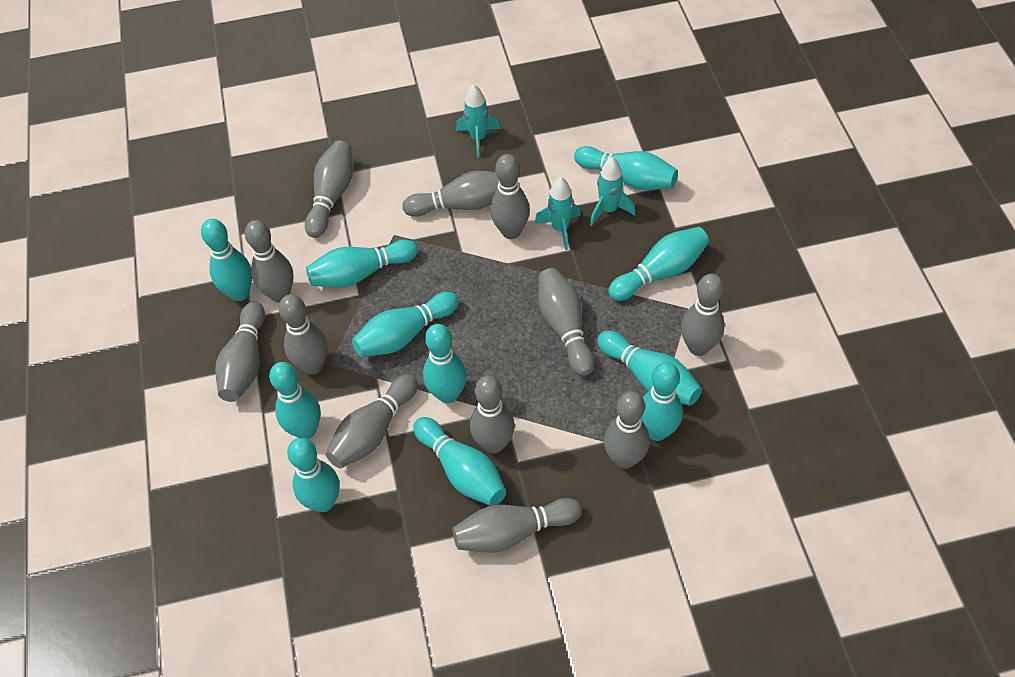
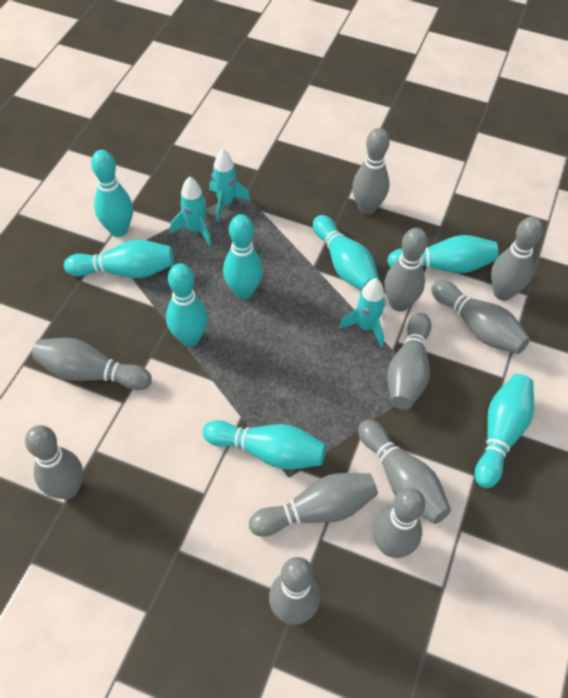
grey bowling pin: [215,301,265,402] [245,220,293,302] [279,294,328,375] [305,140,353,238] [326,374,418,468] [403,171,499,217] [453,498,582,553] [470,376,515,453] [490,154,530,239] [538,268,594,376] [604,391,650,469] [681,274,725,356] = 12 -> [25,425,83,499] [32,338,152,390] [249,473,378,537] [269,557,320,625] [352,128,390,215] [358,420,451,524] [373,488,425,558] [384,228,428,312] [387,313,431,410] [431,280,530,354] [491,217,543,301] = 11
turquoise bowling pin: [201,219,252,301] [269,362,321,439] [287,438,340,512] [306,239,418,288] [352,292,459,357] [413,417,506,506] [423,324,467,403] [574,146,678,190] [597,331,702,406] [608,227,709,301] [641,362,683,441] = 11 -> [64,240,174,278] [91,150,133,237] [166,263,208,346] [203,420,326,470] [223,214,263,299] [313,215,379,290] [387,235,498,273] [475,374,534,488] = 8

